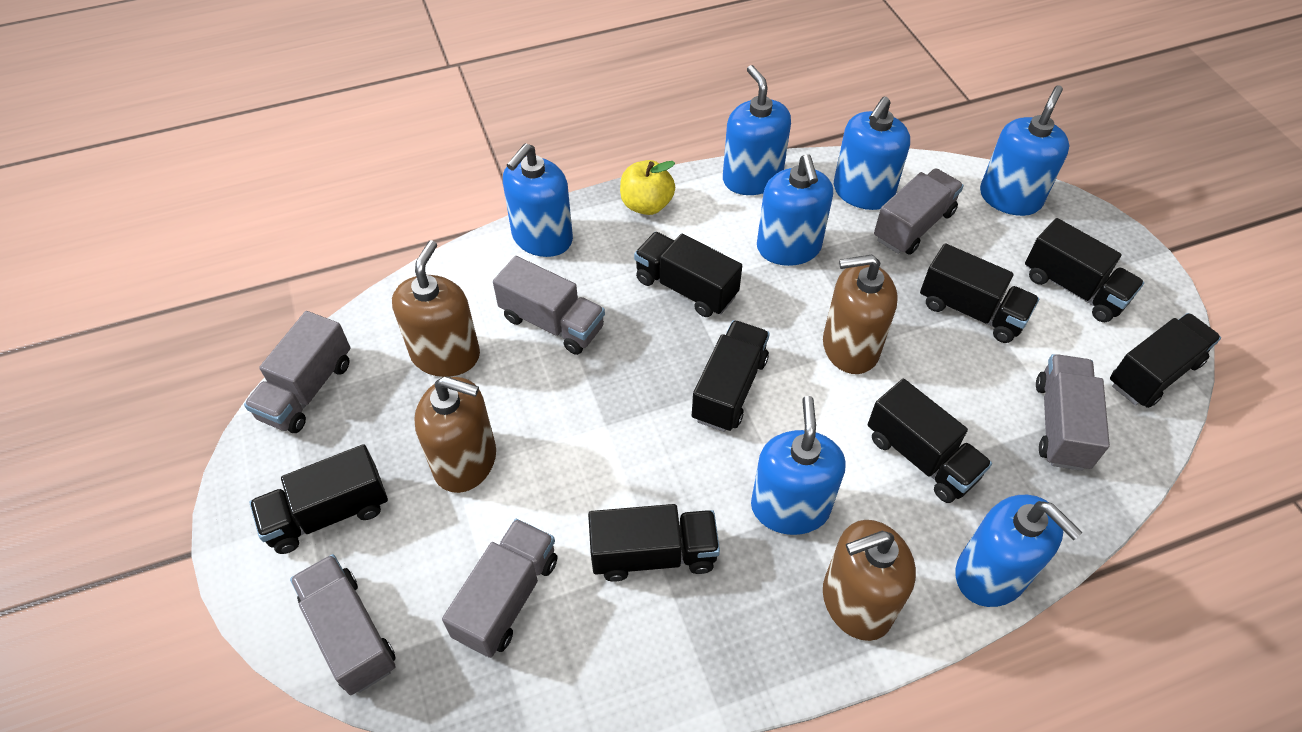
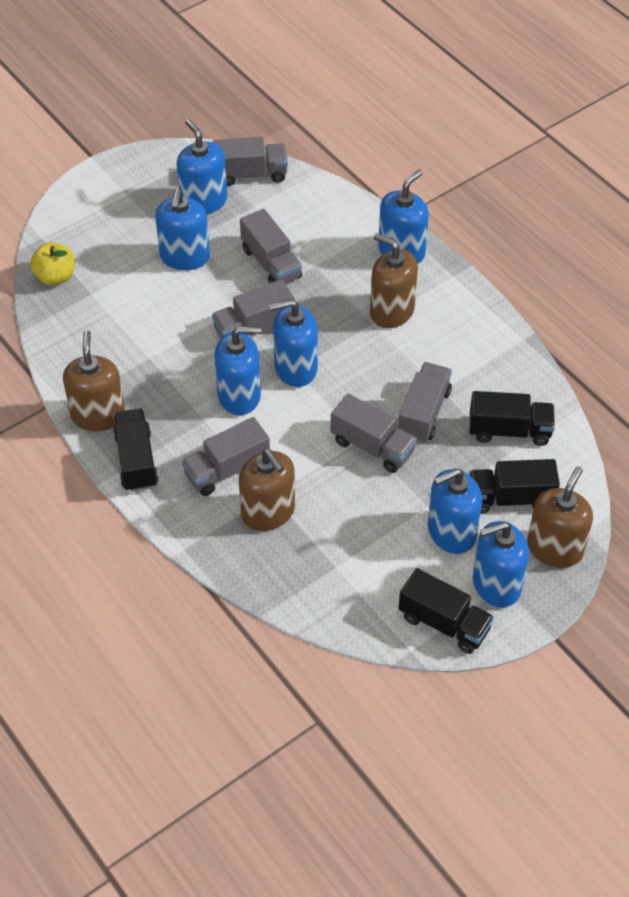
black truck: [250,444,388,554] [588,504,720,582] [634,232,742,317] [692,320,770,432] [868,379,992,503] [920,243,1039,343] [1025,218,1144,322] [1110,313,1221,408] = 8 -> [113,408,159,492] [398,568,494,654] [469,459,560,514] [470,391,555,446] = 4

